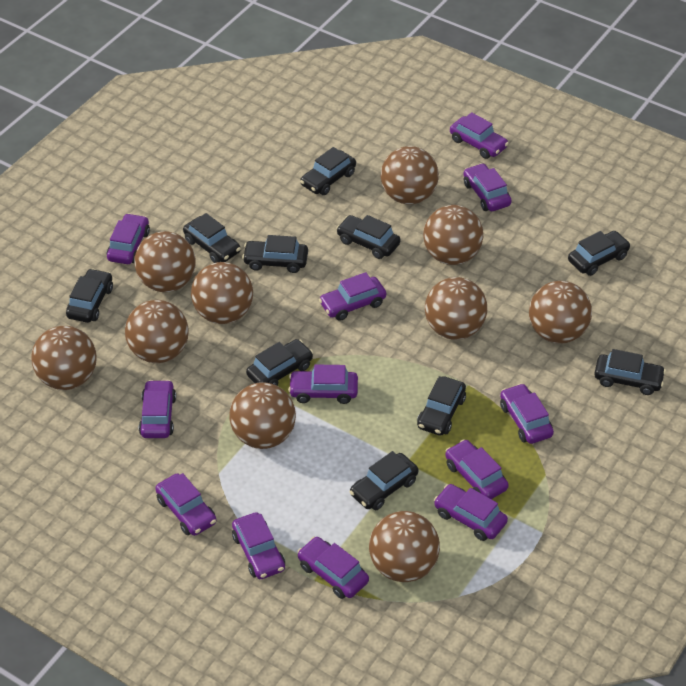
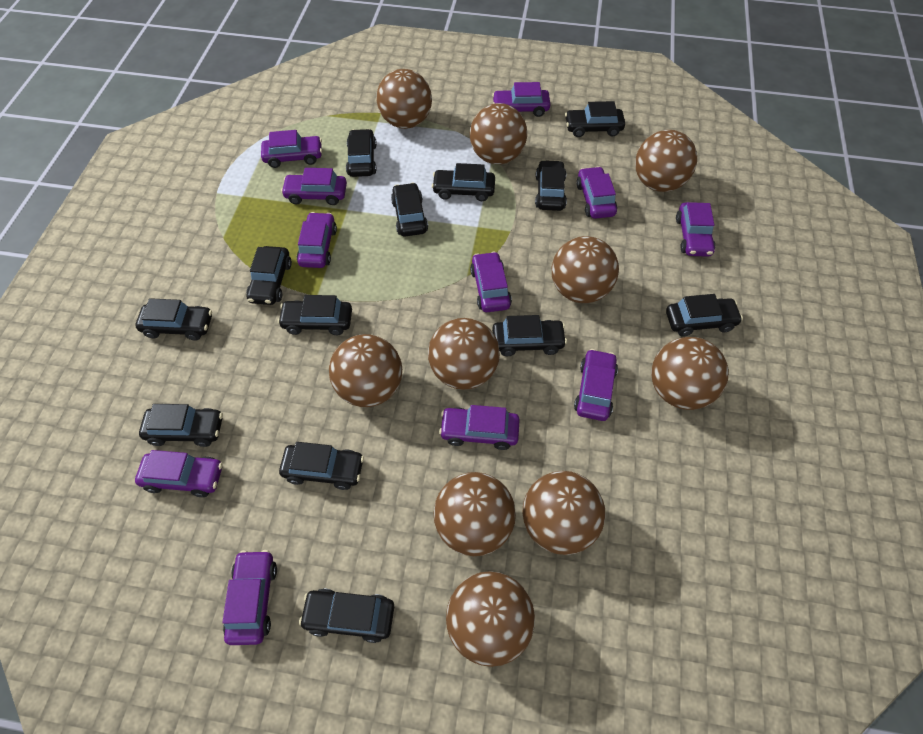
black car: [66,268,113,323] [183,213,241,263] [242,235,308,273] [246,339,313,386] [300,147,356,195] [336,215,401,259] [349,451,418,510] [417,376,466,436] [568,231,631,276] [594,349,666,395] = 10 -> [135,298,212,340] [139,404,223,447] [247,246,292,305] [278,295,352,335] [279,442,364,490] [299,588,394,643] [346,129,377,177] [391,183,428,236] [432,163,495,201] [492,315,567,356] [535,160,567,211] [565,101,625,137] [666,294,743,337] = 13
purple car: [107,213,150,264] [139,380,176,438] [155,473,216,536] [232,512,285,579] [288,364,358,404] [297,537,369,599] [319,272,386,321] [434,484,508,541] [445,439,509,499] [450,112,509,159] [464,163,512,211] [500,383,554,444] = 12 -> [135,450,223,497] [222,550,277,645] [261,130,322,168] [281,168,347,205] [297,212,337,268] [439,405,520,450] [470,251,512,312] [492,82,550,117] [574,349,618,421] [576,166,617,219] [676,202,715,257] = 11

